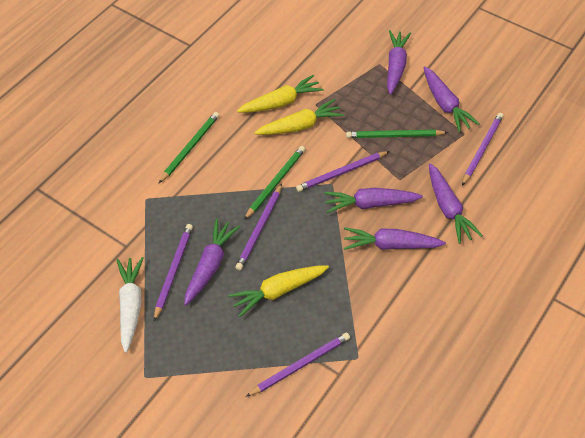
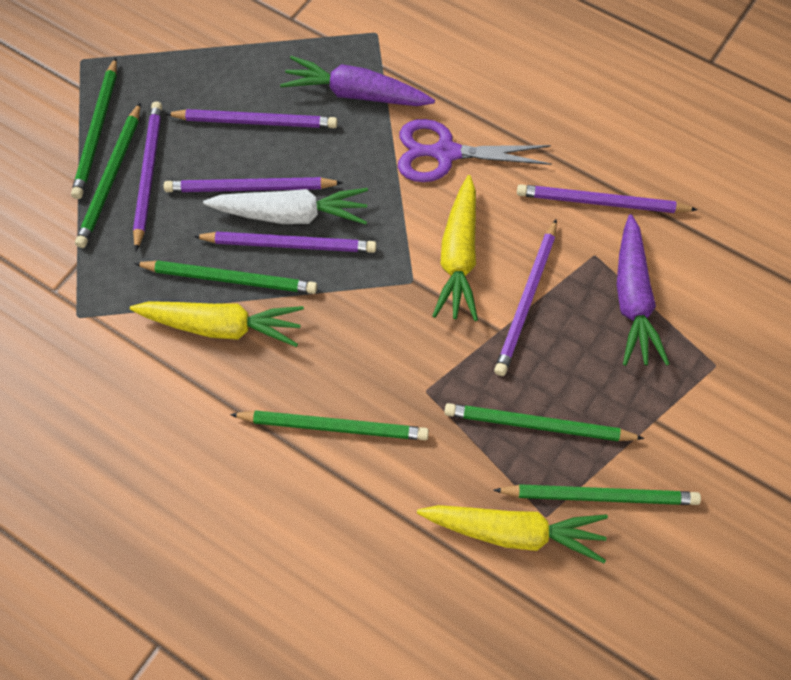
green pencil: [159,112,219,183] [244,146,305,220] [346,130,448,138] = 3 -> [71,58,117,199] [75,102,141,248] [134,260,317,294] [230,410,429,440] [444,403,644,441] [493,484,701,505] = 6
purple carrot: [184,218,240,306] [324,188,423,213] [344,227,446,250] [387,30,411,95] [423,66,480,132] [429,163,483,244] = 6 -> [280,56,435,106] [617,214,670,366] = 2
purple pencil: [154,224,193,321] [235,184,282,270] [246,333,350,397] [296,151,390,192] [462,113,503,186] = 5 -> [133,101,162,251] [164,177,343,192] [166,109,337,128] [193,231,376,253] [494,219,557,376] [517,184,698,213] = 6
purple scissors: none = 0 -> [398,119,552,182] = 1

